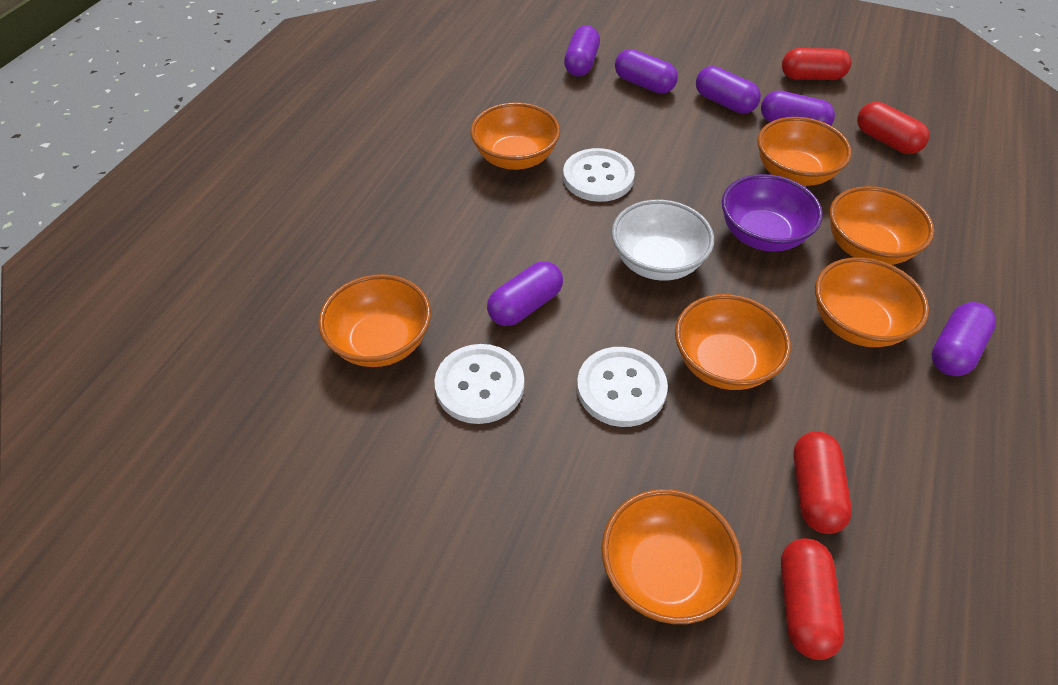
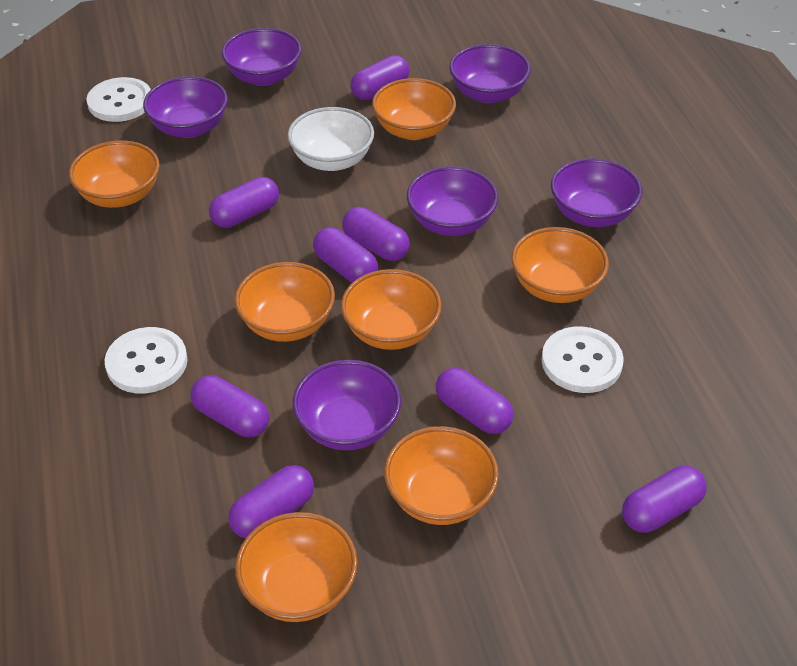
purple bowl: [722,174,823,252] = 1 -> [143,76,228,138] [221,28,301,86] [293,360,401,451] [407,166,498,236] [449,44,531,104] [551,158,642,227] = 6
purple capsule: [487,261,563,326] [564,25,600,76] [615,49,678,94] [696,66,761,114] [761,90,835,126] [932,302,996,376] = 6 -> [191,375,269,437] [209,177,279,228] [228,465,314,538] [313,227,378,283] [342,207,410,261] [350,55,409,100] [436,368,514,434] [622,466,707,533] = 8
red capsule: [781,538,844,660] [782,48,851,80] [793,431,852,534] [857,102,930,154] = 4 -> none = 0

